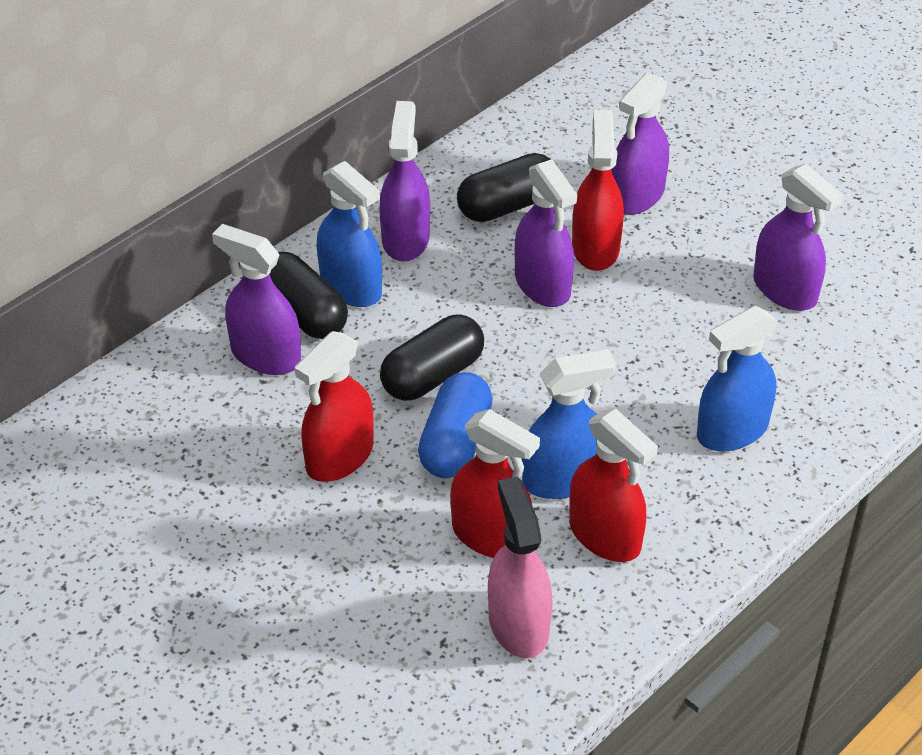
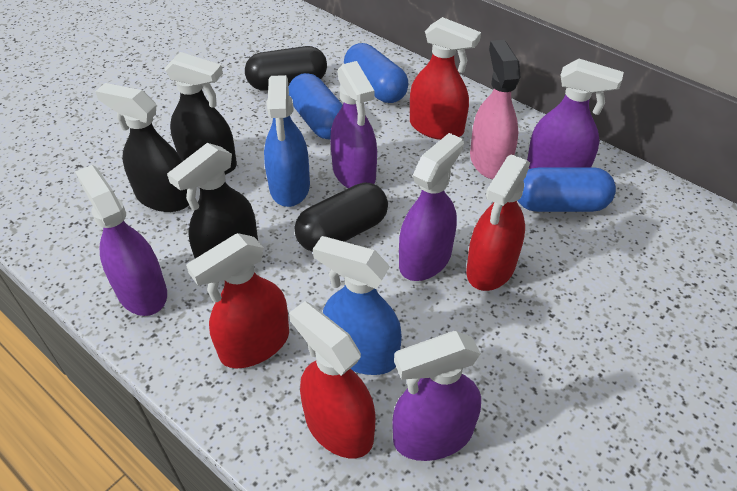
black capsule: [270,252,348,339] [380,315,484,401] [457,153,551,222] = 3 -> [245,46,327,90] [295,182,388,252] = 2
black spray bottle: none = 0 -> [95,83,189,212] [164,52,237,175] [167,143,258,258] = 3
blue capsule: [418,372,493,478] = 1 -> [289,73,343,139] [344,43,408,103] [518,167,616,212] = 3
blue spray bottle: [317,161,382,307] [522,350,616,499] [697,306,778,451] = 3 -> [264,75,310,207] [313,236,402,375] = 2

